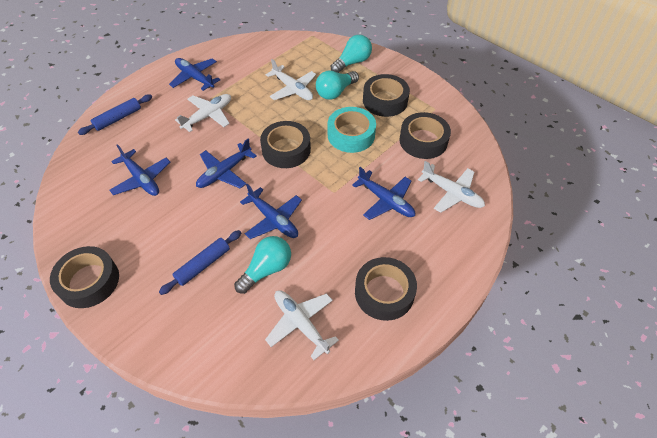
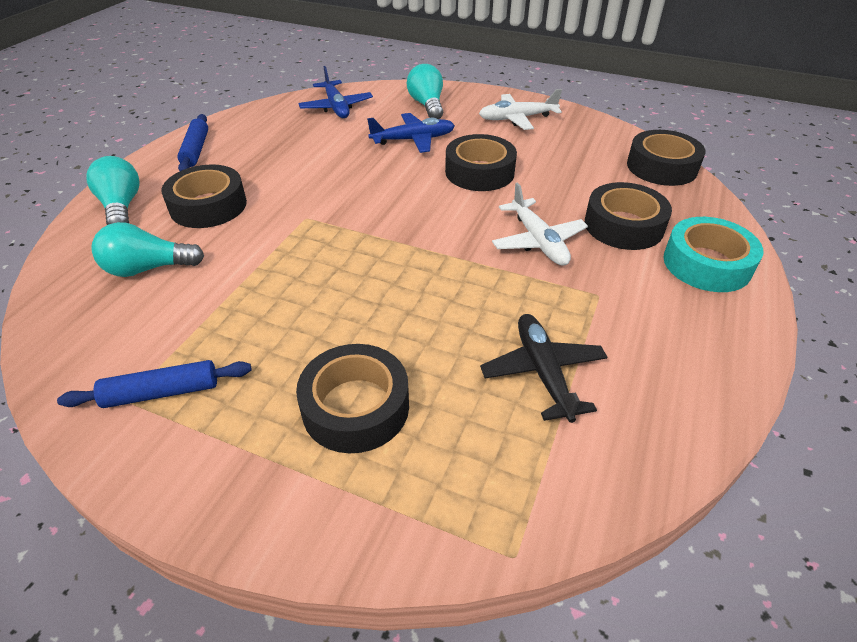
black plane: none = 0 -> [480,314,608,423] = 1
blue plane: [109,144,170,196] [169,58,220,91] [196,139,257,189] [240,184,302,239] [352,167,415,220] = 5 -> [298,66,373,118] [367,113,455,153] = 2
white plane: [175,94,231,132] [265,59,316,100] [265,290,339,360] [418,161,485,213] = 4 -> [479,89,562,130] [492,182,588,266] = 2

